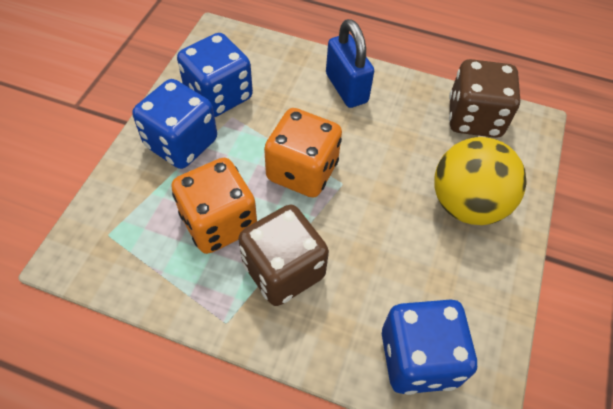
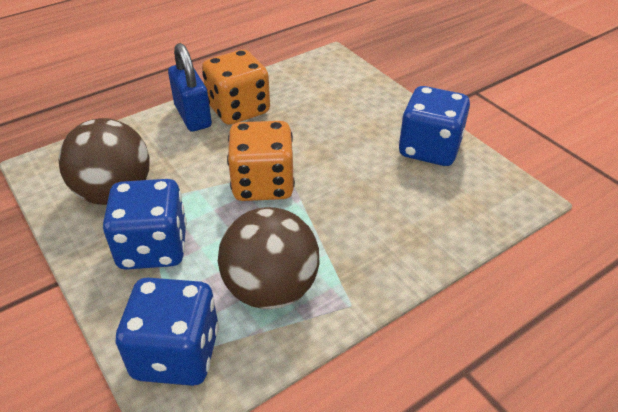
brown ball: none = 0 -> [58,118,150,205] [218,207,320,309] = 2
brown dice: [238,205,329,306] [449,59,520,138] = 2 -> none = 0
yellow ball: [434,137,527,225] = 1 -> none = 0

